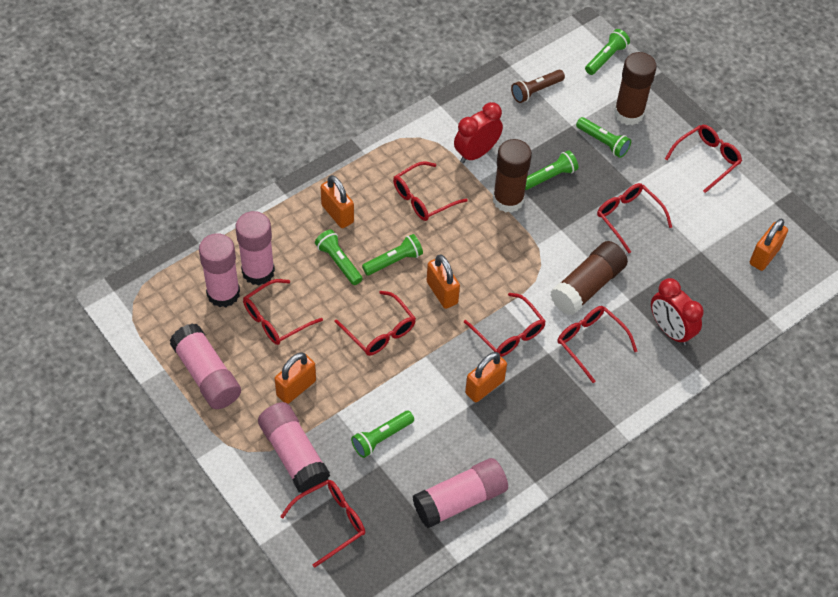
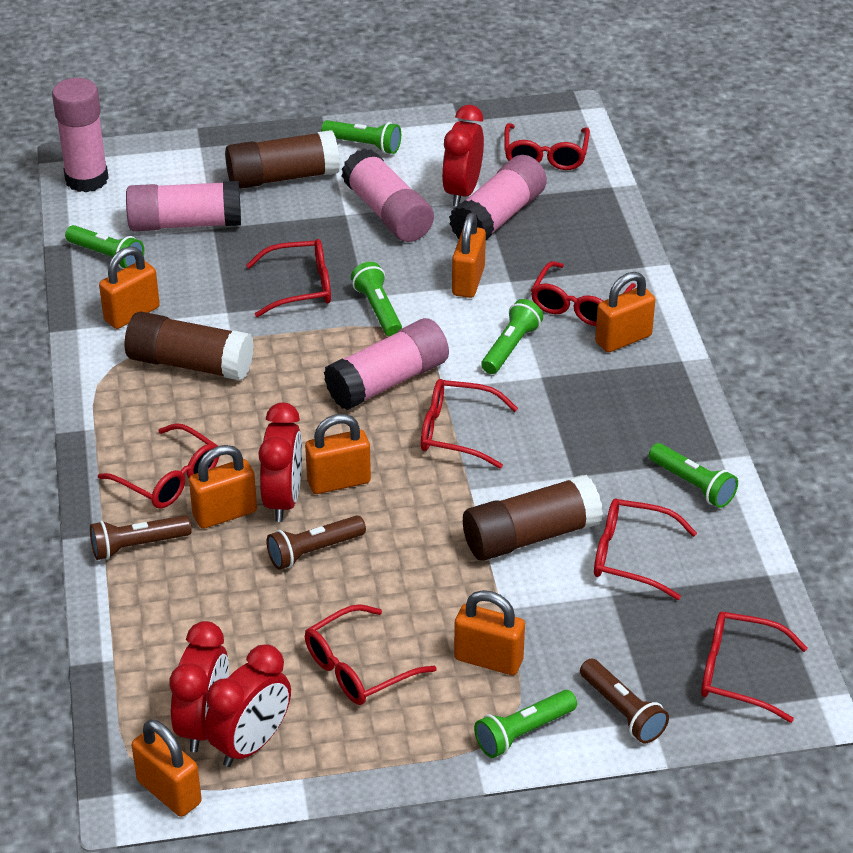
brown flashlight: [511,70,565,103] = 1 -> [90,515,192,560] [266,515,366,570] [580,659,669,743] = 3
orange padlock: [275,352,316,404] [321,175,354,228] [427,254,460,309] [465,352,507,402] [750,219,788,271] = 5 -> [99,246,160,329] [132,719,202,817] [189,445,257,529] [305,414,371,494] [452,213,486,298] [454,590,525,675] [595,272,655,353] = 7
red clock: [454,102,503,163] [651,278,704,346] = 2 -> [169,621,229,752] [204,644,291,767] [258,403,302,522] [442,105,484,206] = 4

